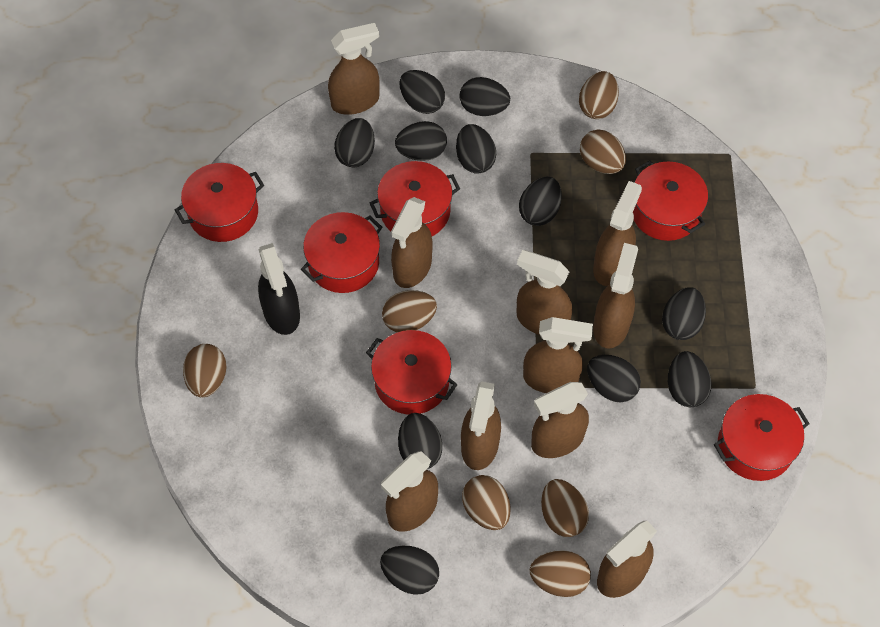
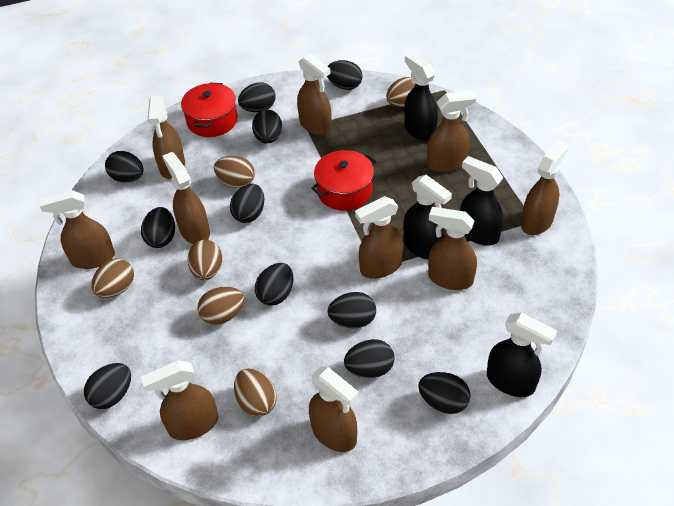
black spray bottle: [258,243,300,335] = 1 -> [403,175,452,260] [404,53,438,141] [460,156,503,246] [487,312,557,397] = 4
brown egg: [183,344,227,397] [382,290,437,333] [462,475,510,530] [530,550,591,597] [541,479,589,537] [579,71,619,119] [580,130,626,174] = 7 -> [91,258,134,298] [187,240,222,280] [197,286,244,325] [214,156,255,188] [234,368,277,417] [386,77,416,108] = 6
red pot: [175,163,264,242] [301,212,382,293] [366,330,457,414] [370,161,460,236] [633,160,708,241] [714,394,810,481] = 6 -> [181,83,238,137] [311,150,376,211] = 2

